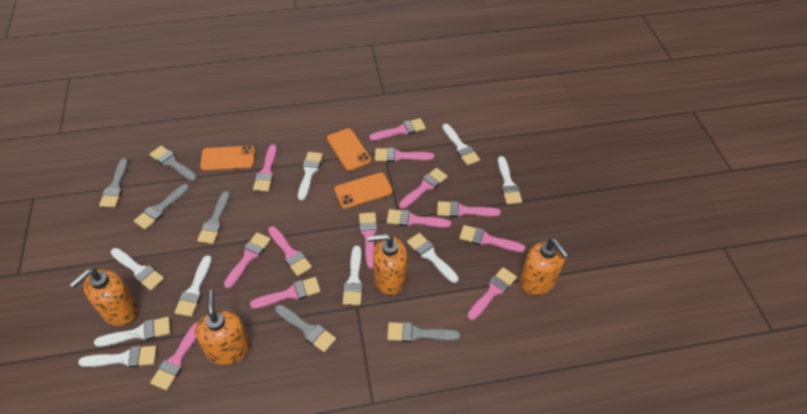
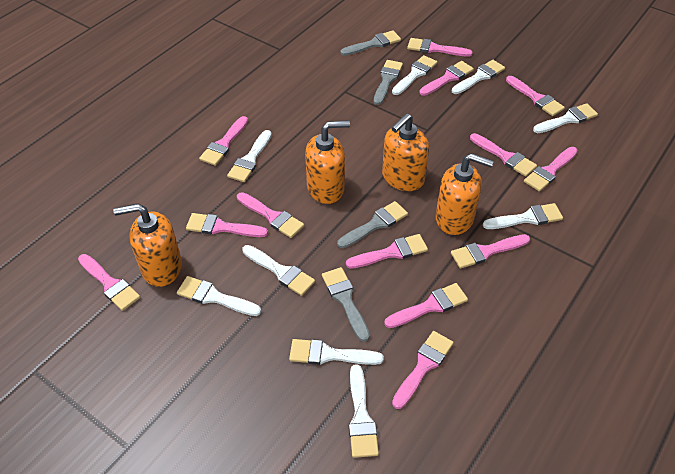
grey brush: [99,158,128,207] [134,184,189,230] [149,146,197,181] [197,191,230,244] [275,305,336,352] [387,322,460,342] = 6 -> [322,267,370,342] [337,201,408,248] [340,30,401,56] [374,60,403,105] = 4
orange phone: [200,146,255,171] [327,128,371,171] [334,173,393,209] = 3 -> none = 0

